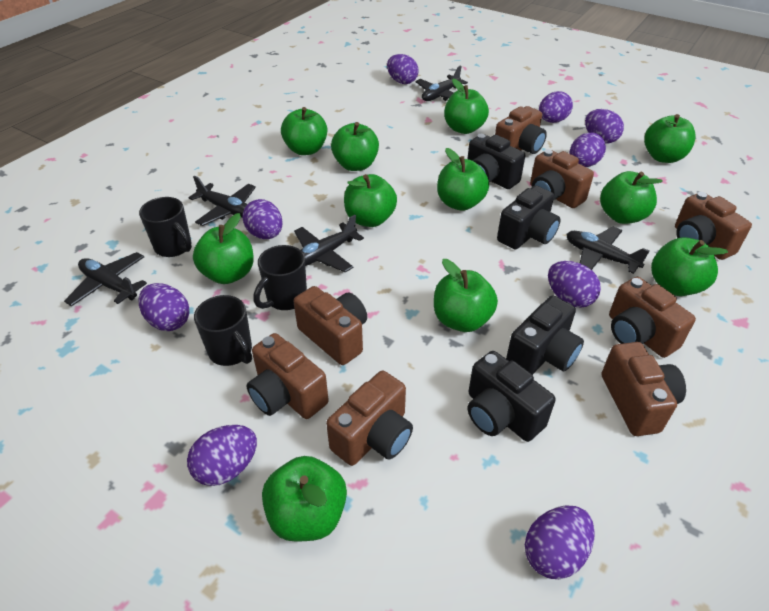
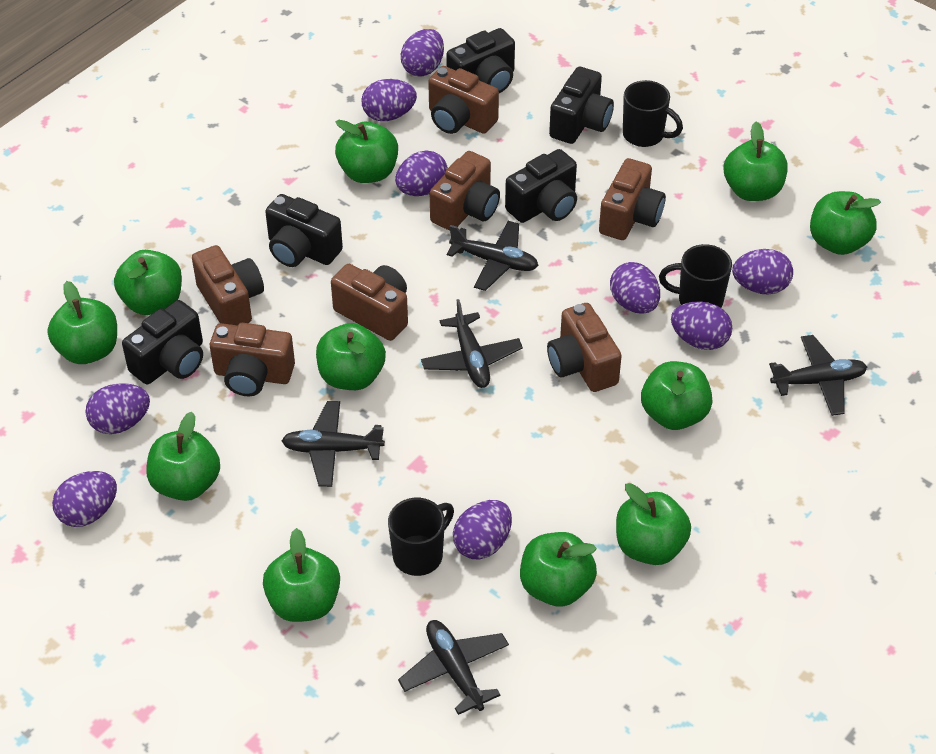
black camera: [467,134,525,189] [468,351,556,442] [497,185,560,250] [506,295,584,375] = 4 -> [122,300,203,385] [265,194,343,267] [446,28,515,93] [505,149,577,223] [549,67,614,144] = 5
brown camera: [246,333,329,419] [293,286,367,365] [326,371,413,466] [495,106,547,154] [530,149,594,208] [602,342,686,436] [609,277,696,358] [675,192,752,260] = 8 -> [192,245,264,325] [210,323,295,396] [331,264,408,341] [428,66,499,134] [430,151,500,231] [547,303,622,392] [599,158,666,240] = 7

